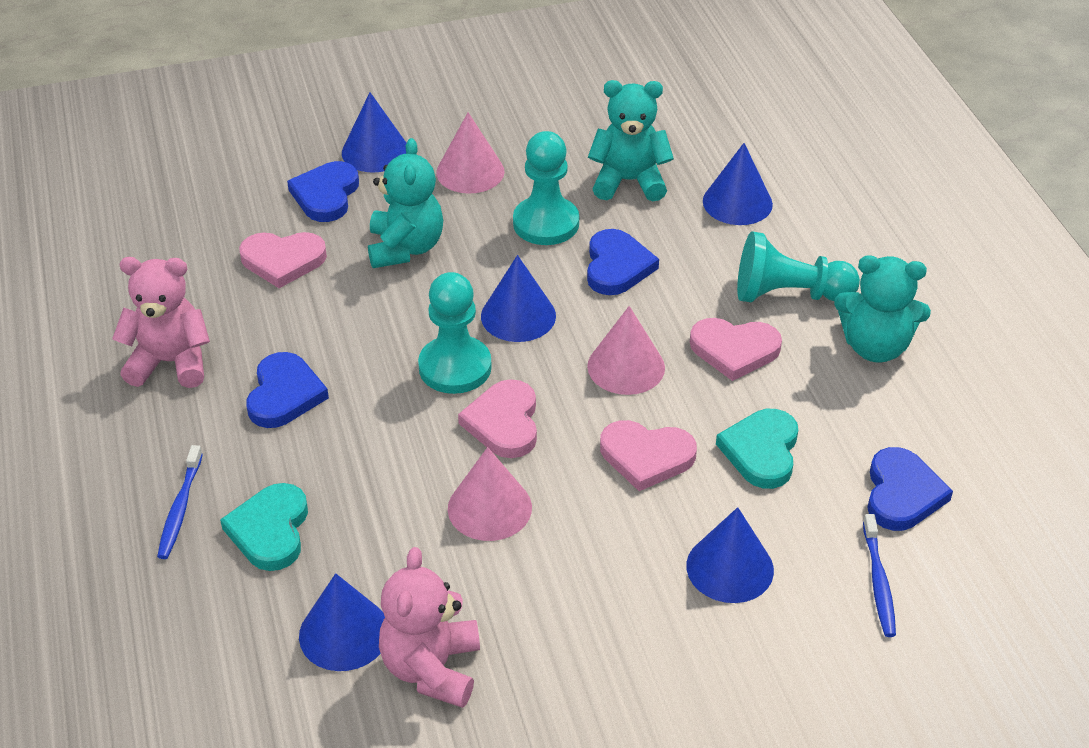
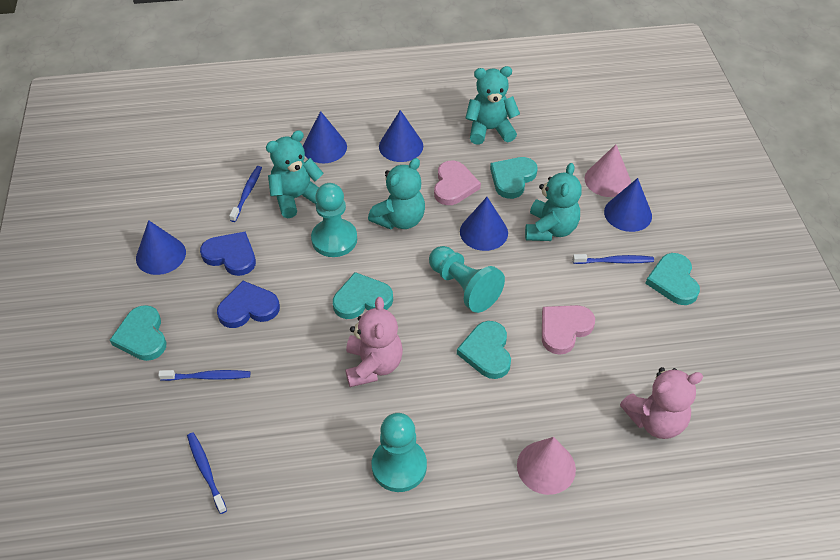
blue heart: [246,352,329,428] [287,161,359,222] [587,229,659,295] [867,447,953,531] = 4 -> [200,231,256,276] [217,281,280,328] = 2
blue toothbrush: [157,445,203,559] [863,514,896,637] = 2 -> [158,370,250,381] [187,433,227,514] [229,166,262,222] [573,254,654,264] = 4
pink cone: [436,113,505,194] [448,447,532,541] [587,306,665,395] = 3 -> [517,437,576,495] [584,144,631,197] = 2
pink heart: [239,232,327,288] [458,379,537,458] [600,420,697,491] [690,318,782,381] = 4 -> [434,161,481,205] [542,305,595,355] = 2
turquoise heart: [220,483,308,571] [716,409,798,489] = 2 -> [110,305,166,361] [333,272,393,319] [457,321,511,379] [490,157,538,199] [645,253,700,305] = 5
turquoise teddy bear: [368,138,443,268] [588,80,674,201] [834,255,931,363] = 3 -> [266,130,324,218] [368,158,425,229] [465,66,520,145] [525,163,582,241] = 4

